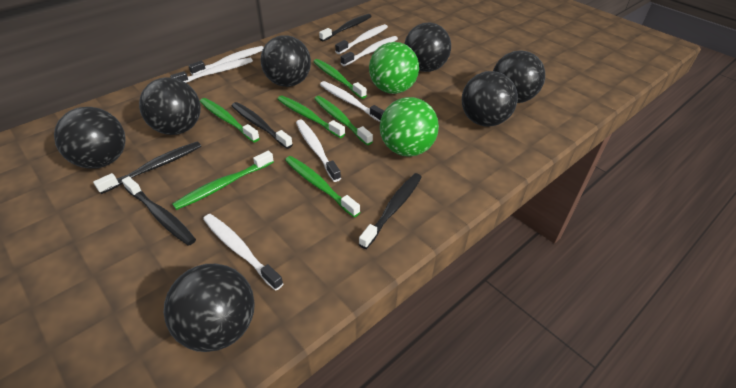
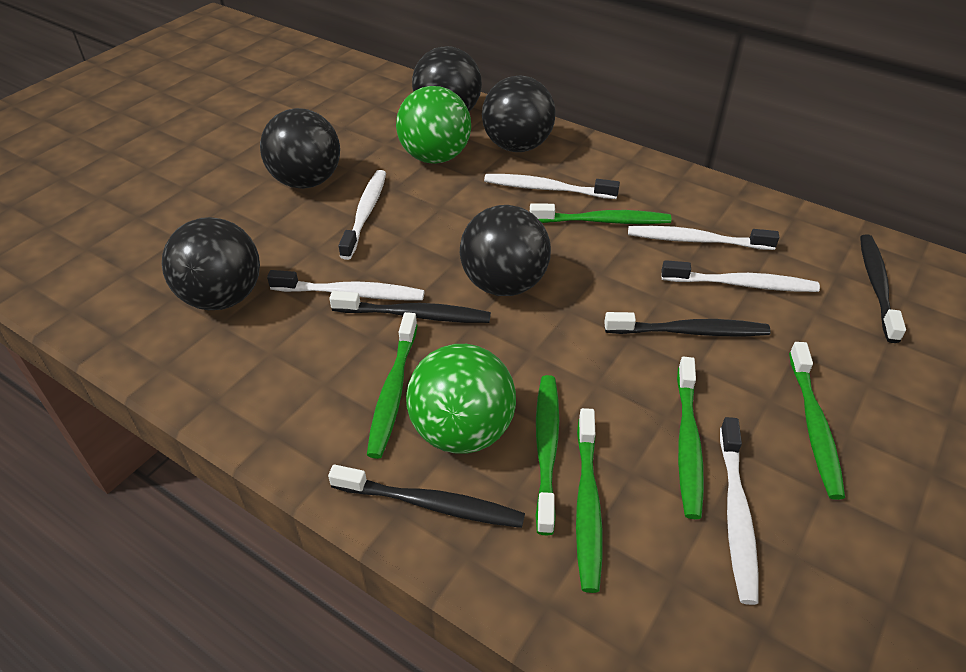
black ball: [54,107,126,169] [139,77,201,135] [164,264,255,352] [261,35,311,87] [404,23,451,72] [462,71,518,127] [493,51,545,103] = 7 -> [162,217,260,310] [260,108,340,189] [412,46,482,111] [460,205,551,296] [482,76,556,152] = 5
black toothbrush: [93,142,201,194] [122,176,196,246] [231,102,293,149] [319,14,372,41] [359,173,422,249] = 5 -> [328,465,525,528] [329,291,491,323] [604,312,771,336] [860,234,906,343] = 4
white toothbrush: [170,58,253,83] [188,46,264,75] [203,214,283,290] [296,120,341,182] [320,81,384,122] [335,24,388,54] [341,36,398,66] = 7 -> [267,270,424,300] [339,170,386,260] [484,174,620,199] [628,226,779,250] [662,260,820,292] [720,417,758,605] = 6

